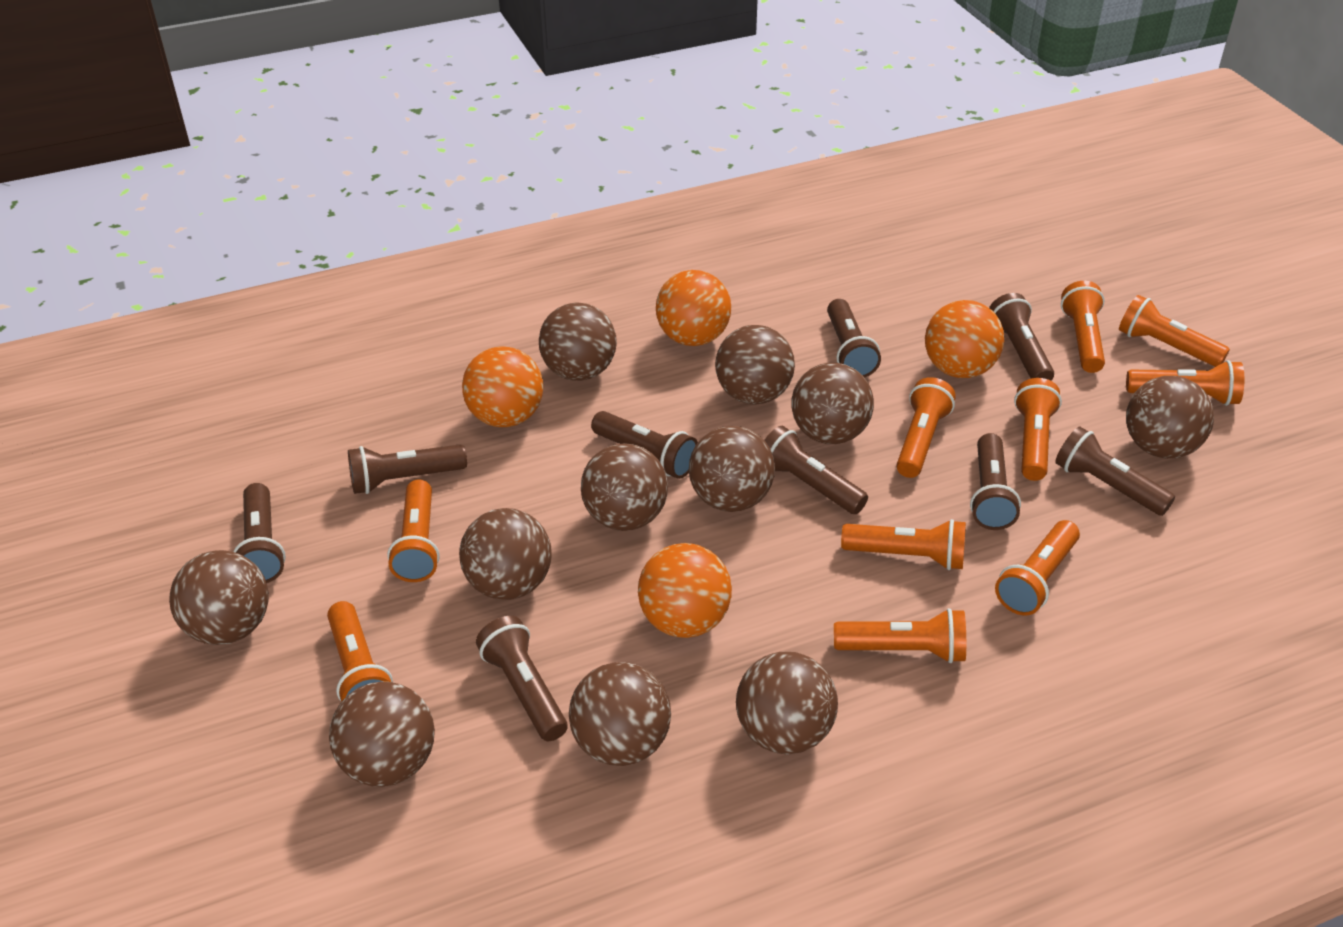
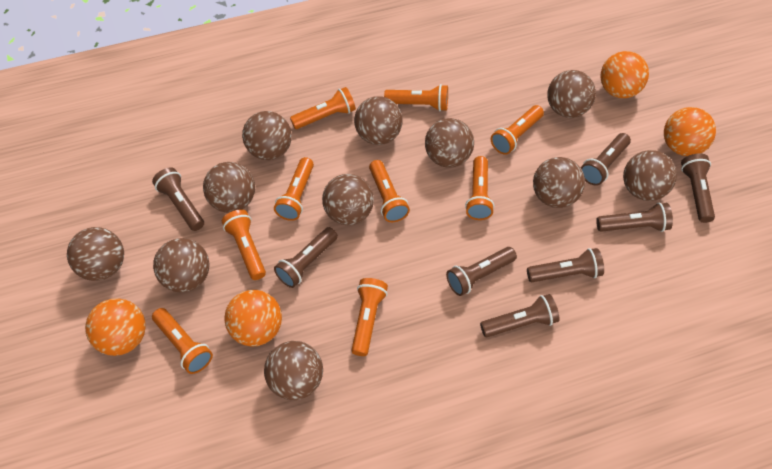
brown flashlight: [233,483,286,583] [348,444,467,494] [476,616,568,741] [591,411,698,479] [765,426,868,514] [827,299,881,378] [970,433,1021,530] [989,293,1054,381] [1055,427,1175,516] = 9 -> [152,168,204,231] [274,227,338,288] [446,247,517,296] [480,294,559,337] [527,248,604,282] [581,133,631,186] [596,203,673,232] [681,153,715,223] = 8
orange flashlight: [327,601,393,702] [387,479,440,582] [834,608,966,663] [841,519,966,570] [896,377,956,478] [995,520,1080,615] [1014,378,1062,481] [1061,281,1105,373] [1119,295,1230,367] [1126,360,1244,406] = 10 -> [152,308,213,374] [222,210,266,280] [274,157,314,221] [290,87,356,129] [351,278,388,356] [369,160,410,222] [384,84,448,111] [465,156,494,220] [491,105,544,155] = 9

